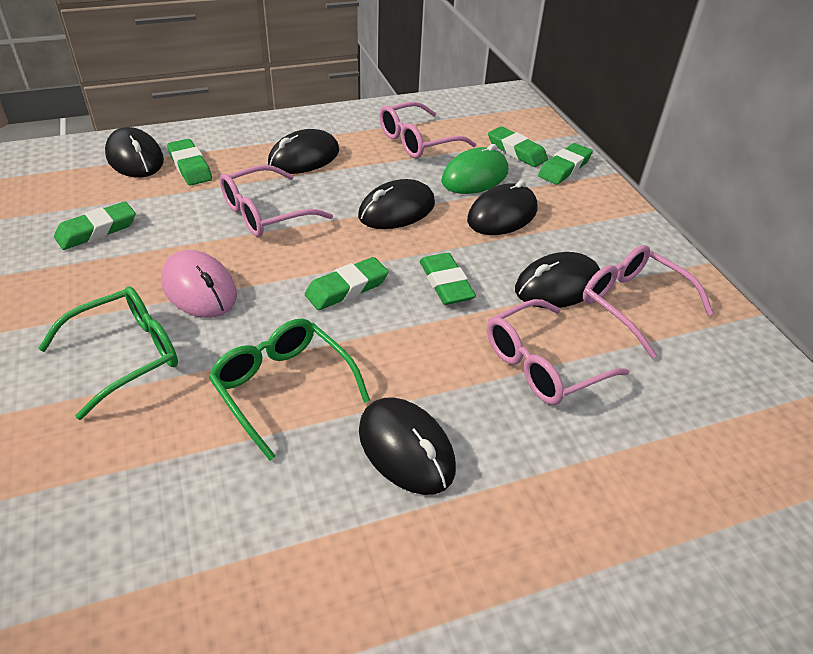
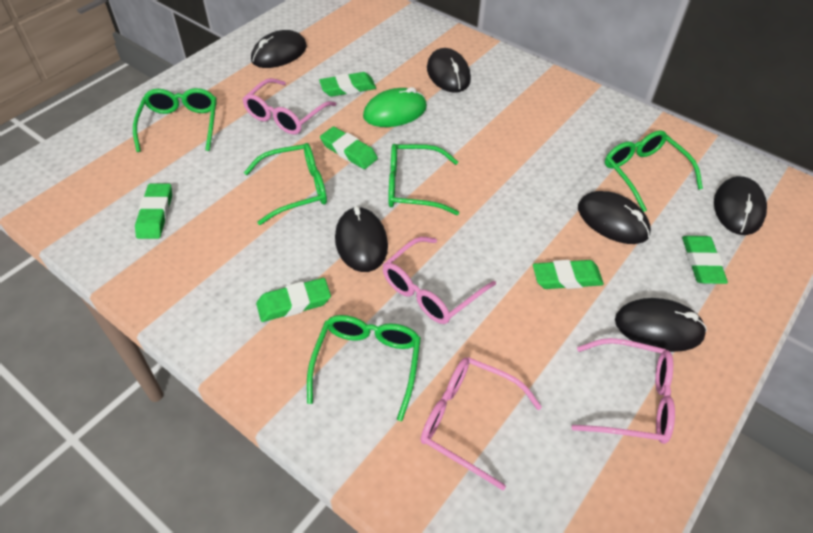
green glasses: [38,286,178,420] [208,318,370,461] = 2 -> [133,88,217,152] [244,143,327,225] [307,315,421,421] [388,144,459,215] [605,130,703,212] = 5
pink mouse: [161,250,237,318] = 1 -> none = 0

